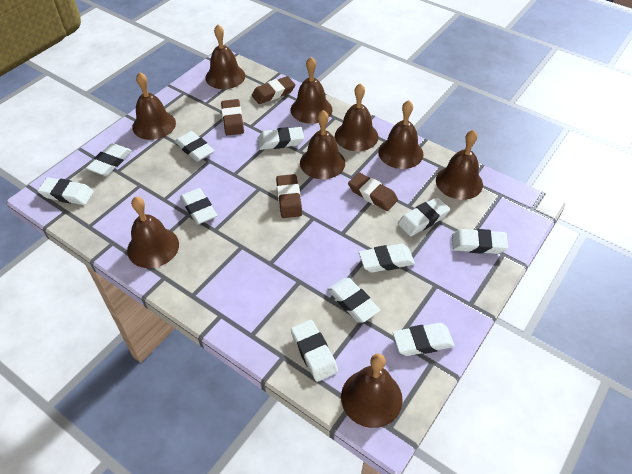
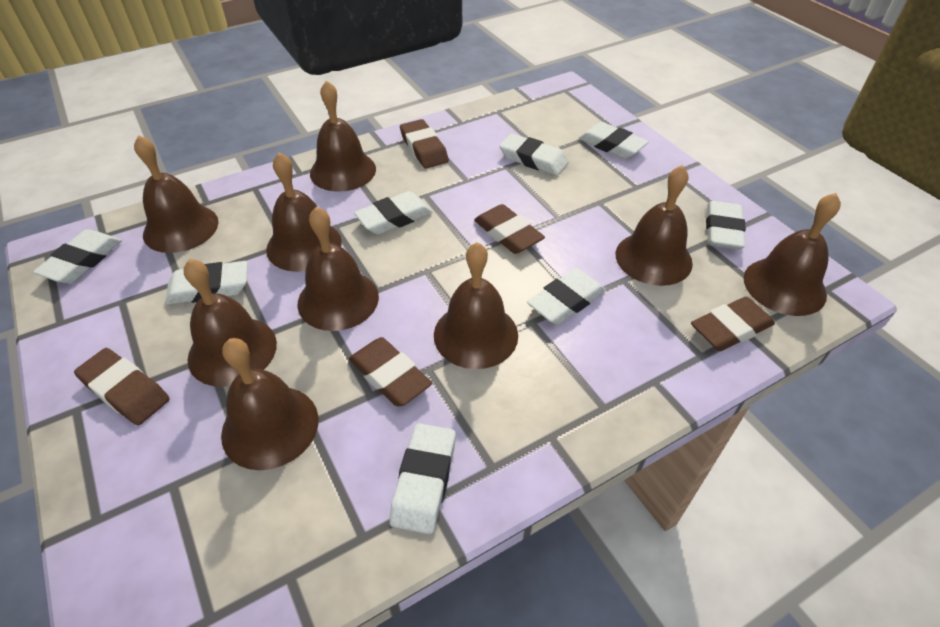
brown eraser: [221,99,244,136] [252,76,295,104] [276,174,302,218] [348,172,398,211] = 4 -> [74,348,170,425] [349,337,432,406] [400,119,449,169] [474,204,545,254] [691,297,775,351] = 5
white eraser: [38,177,94,205] [86,143,132,176] [175,131,214,162] [180,188,217,225] [257,127,304,150] [291,320,338,382] [327,278,380,323] [359,244,415,273] [393,323,455,356] [398,197,450,236] [452,229,508,254] = 11 -> [33,229,122,283] [165,261,248,305] [354,191,433,235] [390,423,456,534] [499,133,569,175] [527,268,606,325] [579,122,649,159] [706,201,746,250] = 8

